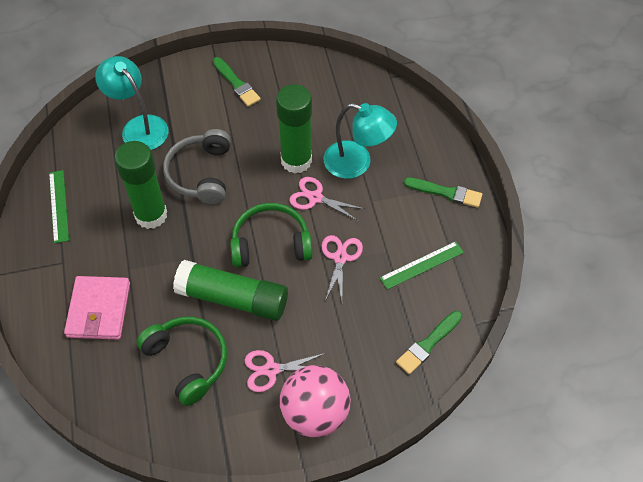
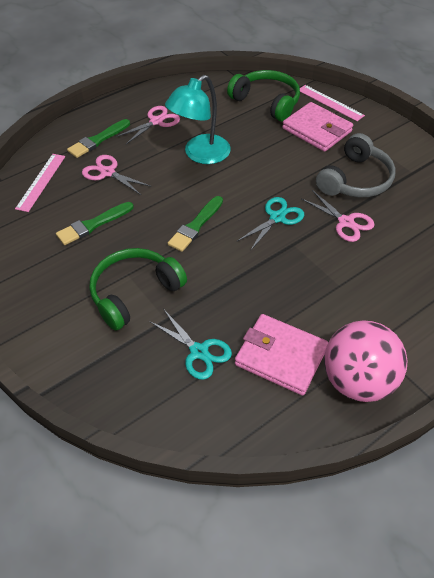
green glue stick: [115,141,167,229] [173,260,288,321] [276,84,312,173] = 3 -> none = 0
green ruler: [49,170,69,243] [380,241,464,290] = 2 -> none = 0
pink ruler: none = 0 -> [15,154,65,212] [300,85,365,121] = 2
pink wallet: [64,276,130,340] = 1 -> [235,314,328,396] [282,102,353,152] = 2
turquoise lamp: [95,56,168,150] [324,103,397,179] = 2 -> [165,75,231,164] = 1
turquoise scissors: none = 0 -> [149,310,232,380] [237,197,304,251] = 2

